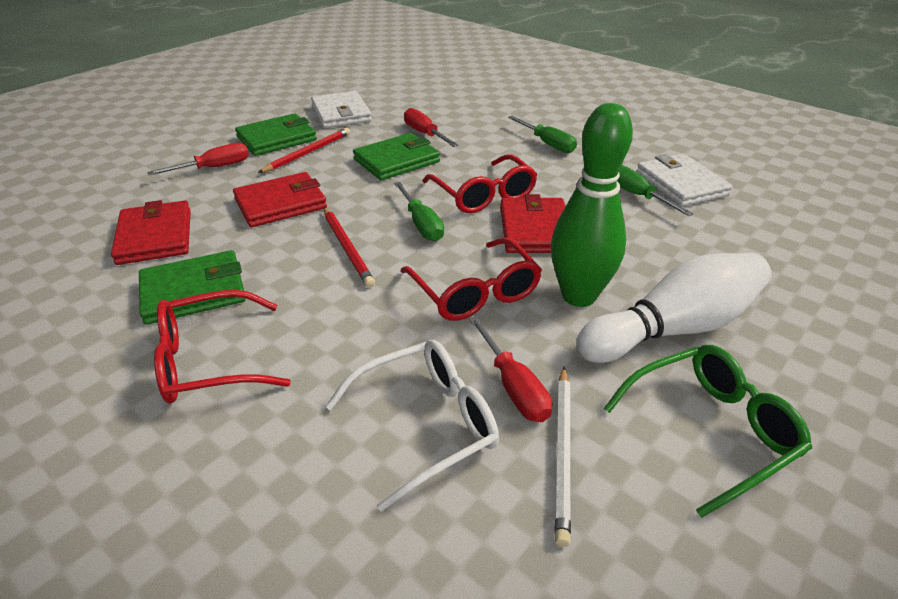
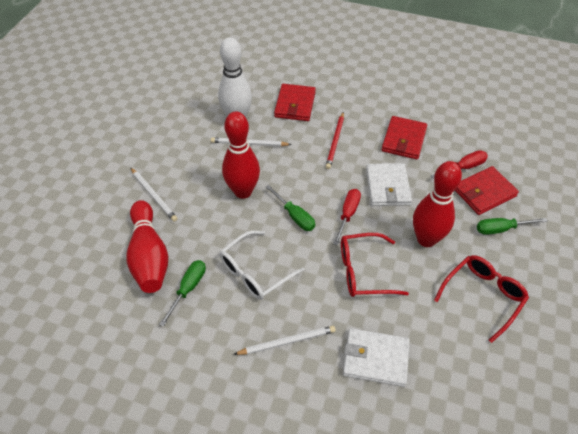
green bowling pin: [551,103,633,307] = 1 -> none = 0
green glasses: [603,345,812,518] = 1 -> none = 0
green wallet: [139,250,246,325] [235,113,317,156] [353,133,440,180] = 3 -> none = 0
red bowling pin: none = 0 -> [126,200,168,293] [222,112,260,199] [413,161,462,247] = 3
red glasses: [154,290,291,404] [401,238,542,321] [422,155,538,213] = 3 -> [341,233,409,297] [434,255,529,343] = 2
red pencil: [258,128,350,173] [324,207,375,288] = 2 -> [325,112,344,169] = 1
red screwdriver: [147,143,249,175] [404,108,458,147] [469,316,552,422] = 3 -> [333,189,361,245] [431,150,488,179] = 2
white pencil: [554,367,571,547] = 1 -> [130,167,178,222] [211,138,292,147] [233,326,336,355] = 3

